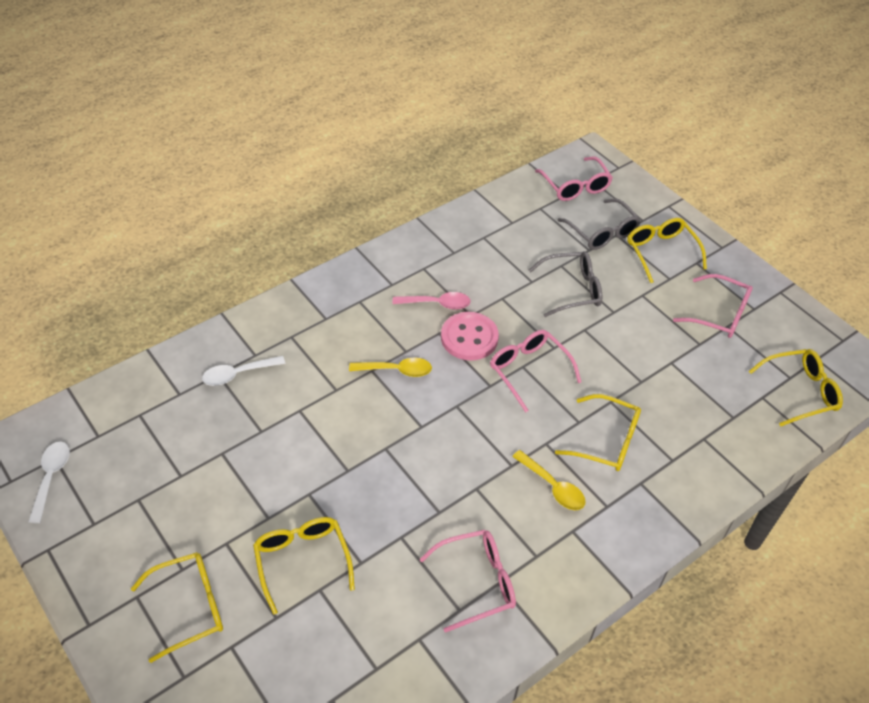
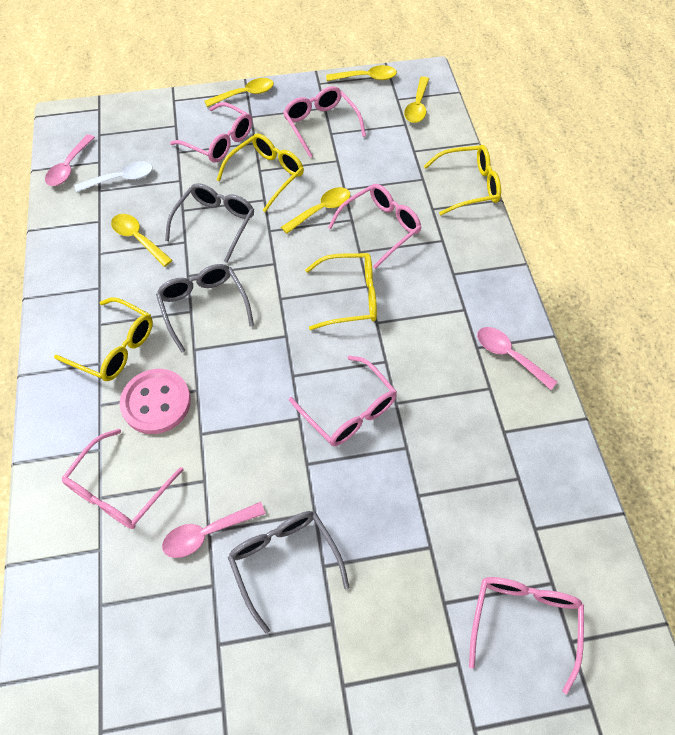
grey glasses: [529,251,602,317] [557,199,641,250] = 2 -> [156,264,254,353] [165,183,254,263] [228,511,349,634] = 3
pink glasses: [419,530,516,633] [490,330,581,413] [535,157,613,201] [673,274,753,338] = 4 -> [62,429,183,529] [170,102,252,163] [283,86,366,157] [289,355,397,446] [328,184,422,269] [469,577,584,694] = 6
pink spoon: [393,292,471,310] = 1 -> [45,134,95,186] [162,502,266,558] [477,327,557,390] = 3
white spoon: [28,442,70,523] [202,356,285,386] = 2 -> [75,161,153,192] = 1
yellow glasses: [131,552,223,663] [253,517,355,615] [555,394,641,471] [627,218,707,283] [749,349,843,427] = 5 -> [54,297,153,381] [217,133,304,212] [305,253,377,330] [424,145,501,215] = 4
yellow spoon: [349,358,432,377] [512,450,586,510] = 2 -> [111,214,173,267] [205,78,274,107] [281,187,350,234] [326,65,397,81] [404,76,429,123] = 5

